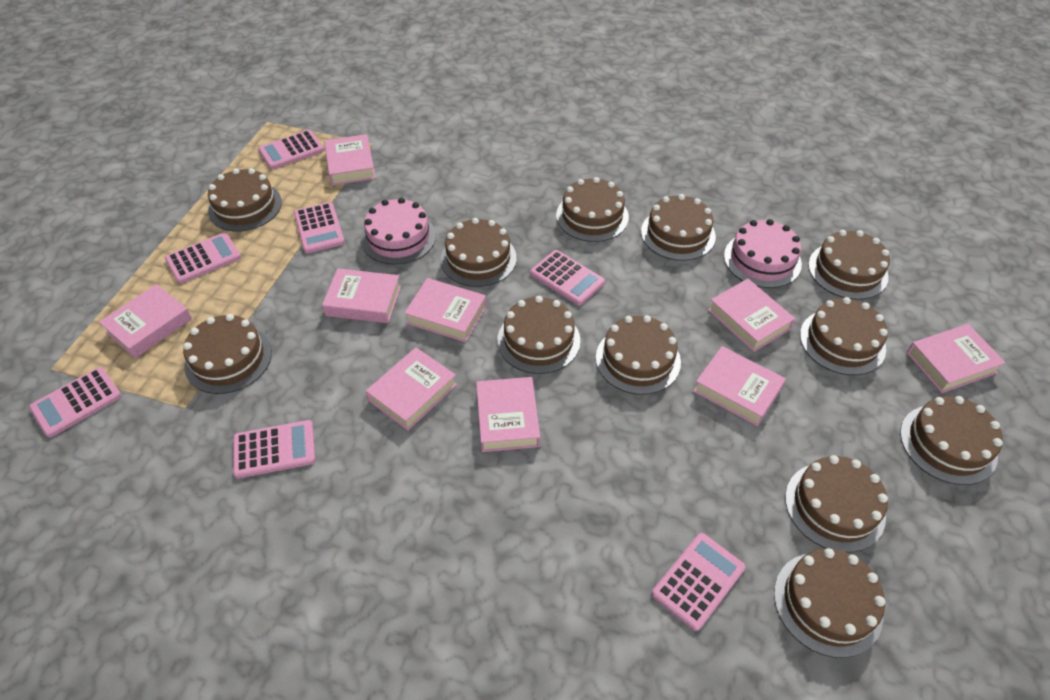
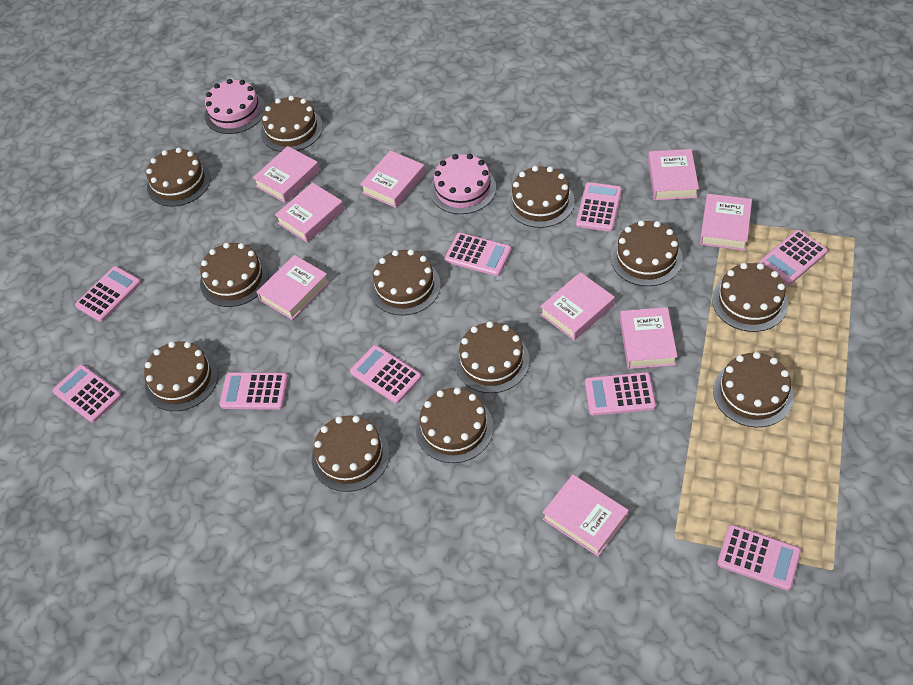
pink calculator: [29,367,122,438] [165,233,241,284] [233,420,316,479] [258,130,324,169] [294,202,345,253] [530,250,605,305] [652,533,746,631] = 7 -> [52,364,122,423] [75,266,141,322] [220,372,288,410] [350,345,422,404] [445,233,512,276] [576,182,622,232] [585,372,656,415] [717,525,801,590] [759,230,828,285] = 9

